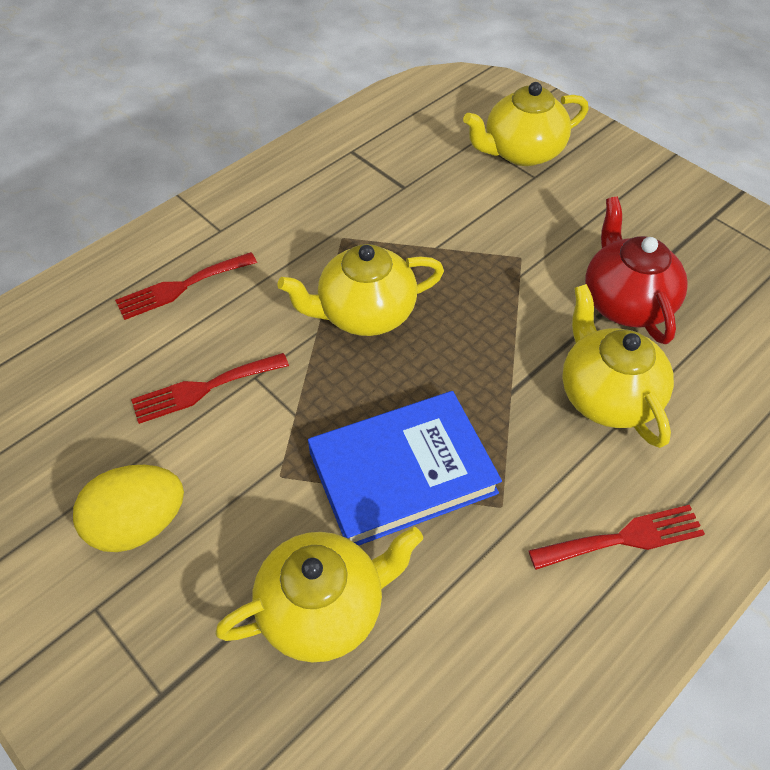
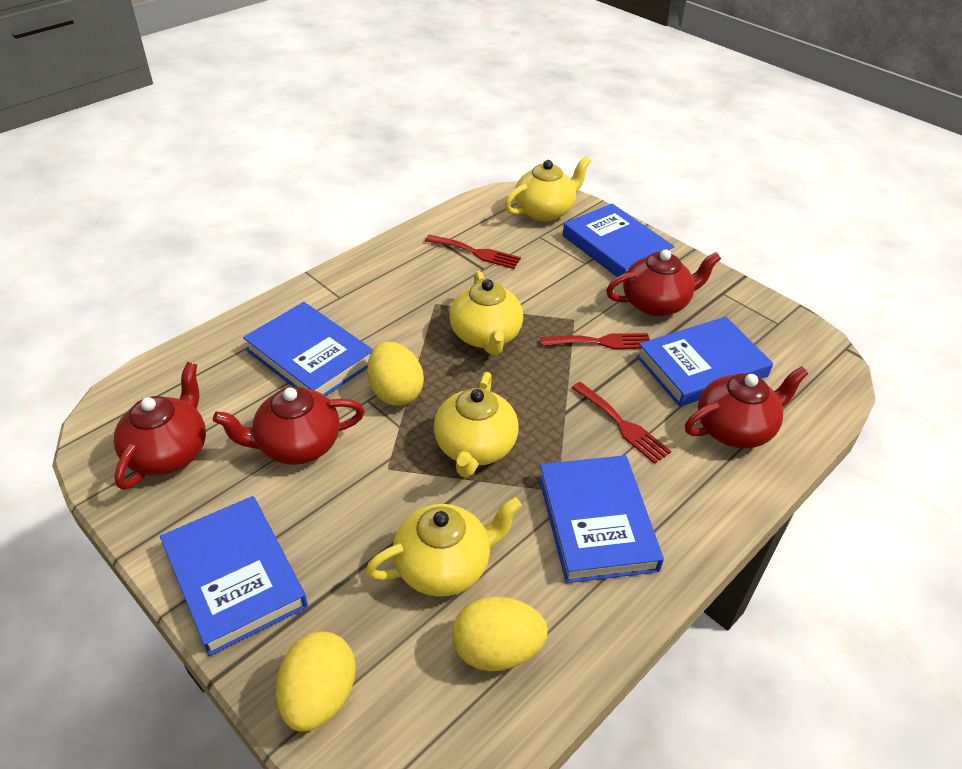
blue book: [308,391,502,546] = 1 -> [160,496,308,656] [243,302,373,396] [539,455,664,583] [563,203,675,277] [637,317,773,407] = 5
red teapot: [585,197,688,344] = 1 -> [113,362,206,490] [213,387,365,465] [606,250,721,316] [685,366,808,448] = 4
yellow egg: [73,465,184,552] = 1 -> [276,631,356,731] [367,342,424,406] [452,596,548,671] = 3

